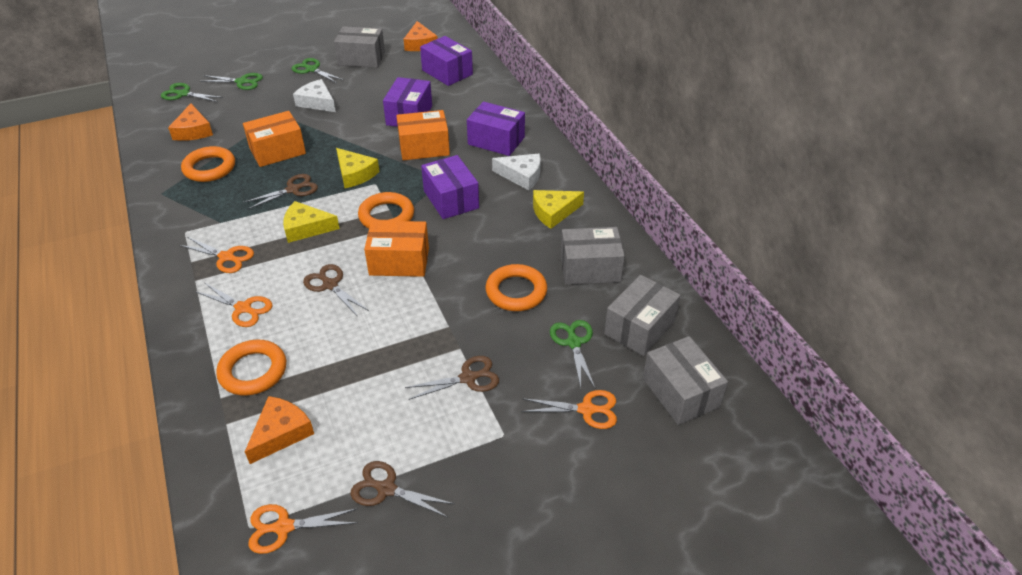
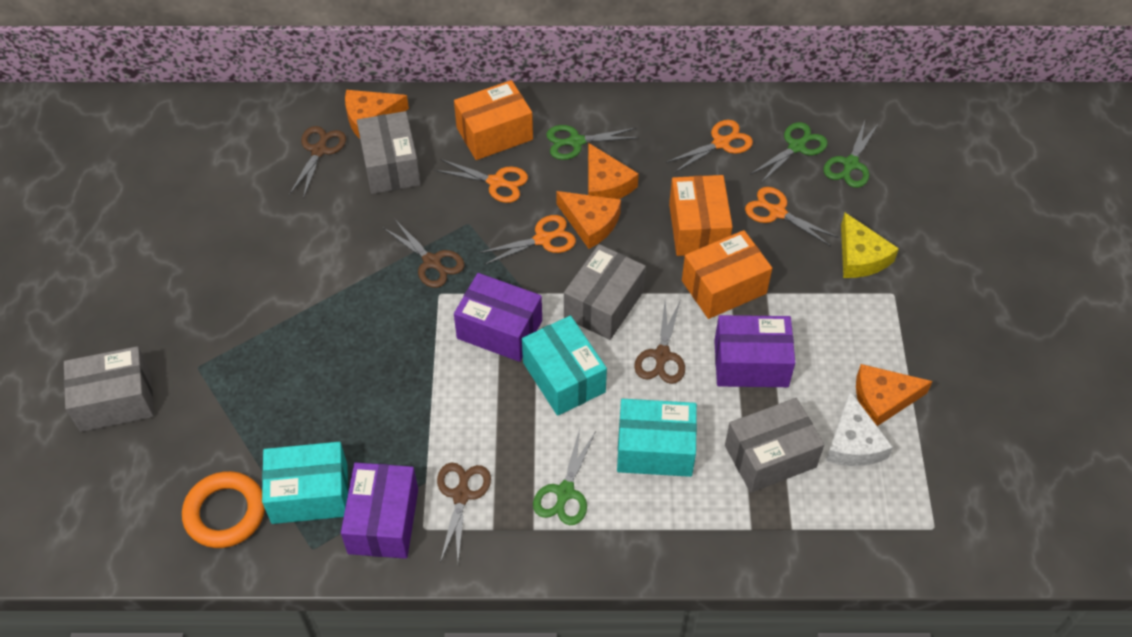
orange cheese: [168,103,213,141] [245,396,314,464] [404,21,438,51] = 3 -> [345,90,409,139] [557,191,621,249] [588,143,639,199] [856,364,933,426] = 4
orange ring: [181,146,235,182] [216,340,286,396] [358,192,414,229] [486,264,547,311] = 4 -> [182,471,265,548] = 1
purple box: [383,77,432,127] [420,36,473,86] [421,155,479,219] [467,102,525,156] = 4 -> [341,463,418,559] [454,273,542,362] [714,315,795,387] = 3
turquoise box: none = 0 -> [262,442,348,524] [522,316,607,416] [617,399,697,477] = 3
white cheese: [293,79,336,112] [492,154,541,190] = 2 -> [826,391,893,466] = 1
yellow cheese: [283,201,340,243] [336,148,380,188] [533,190,584,229] = 3 -> [841,213,899,278] = 1

